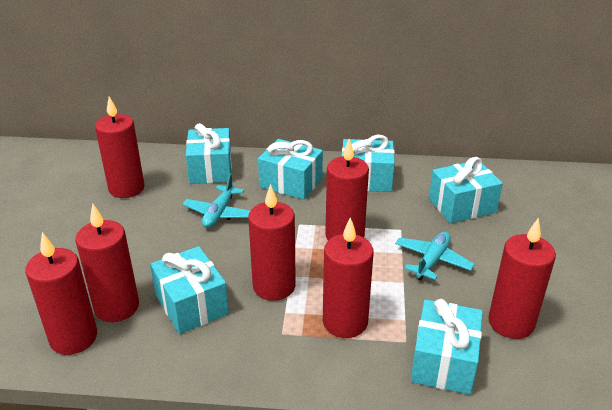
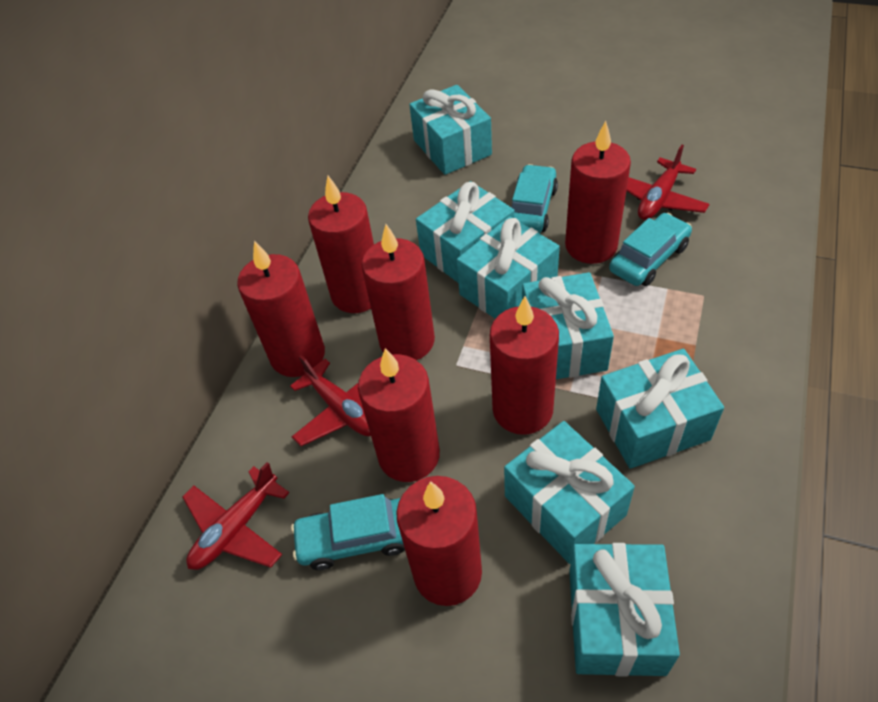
red plane: none = 0 -> [182,462,289,570] [290,355,371,446] [627,145,710,220] = 3
turquoise car: none = 0 -> [291,494,405,570] [511,164,558,234] [609,213,692,286] = 3
turquoise gift: [150,246,229,334] [186,123,232,184] [258,139,323,200] [342,135,395,192] [411,299,483,395] [429,157,503,223] = 6 -> [409,85,492,175] [416,181,514,283] [457,216,560,319] [504,421,635,564] [522,272,614,379] [569,543,680,677] [596,349,724,469] = 7
turquoise plane: [183,174,250,228] [395,232,475,280] = 2 -> none = 0

